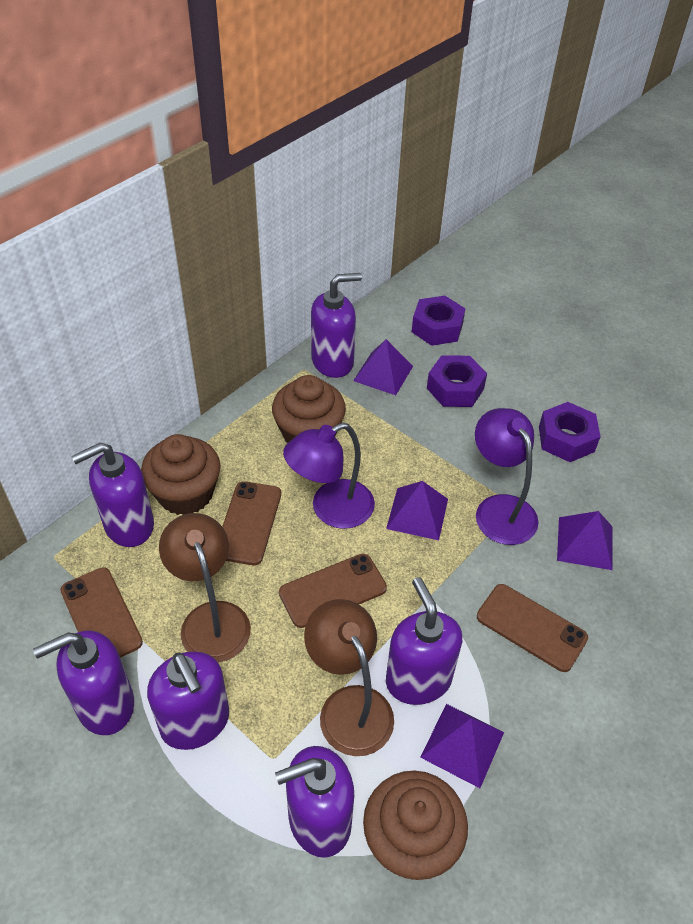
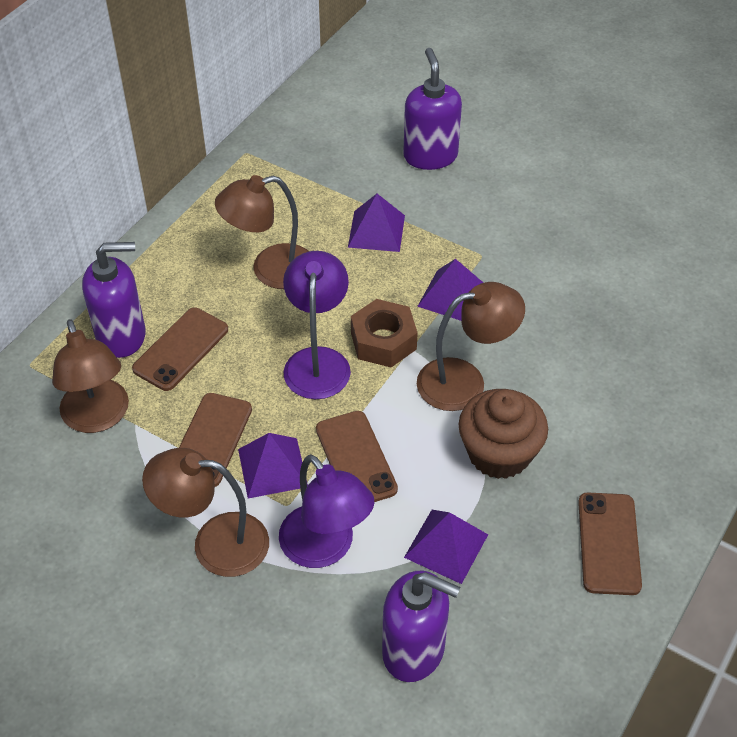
brown cupcake: [141,434,220,515] [272,375,346,443] [363,770,468,880] = 3 -> [459,389,548,479] = 1
brown lamp: [159,513,251,663] [304,599,394,756] = 2 -> [52,319,129,433] [142,448,269,577] [215,175,309,289] [417,282,525,411] = 4
brown nut: none = 0 -> [351,299,418,367] = 1
purple nut: [412,296,465,346] [427,355,487,407] [539,402,600,462] = 3 -> none = 0
purple soap dispenser: [33,631,134,735] [71,442,154,547] [147,652,229,750] [275,746,354,858] [311,273,362,378] [386,577,462,705] = 6 -> [82,242,146,358] [382,571,460,682] [403,48,462,170] = 3

